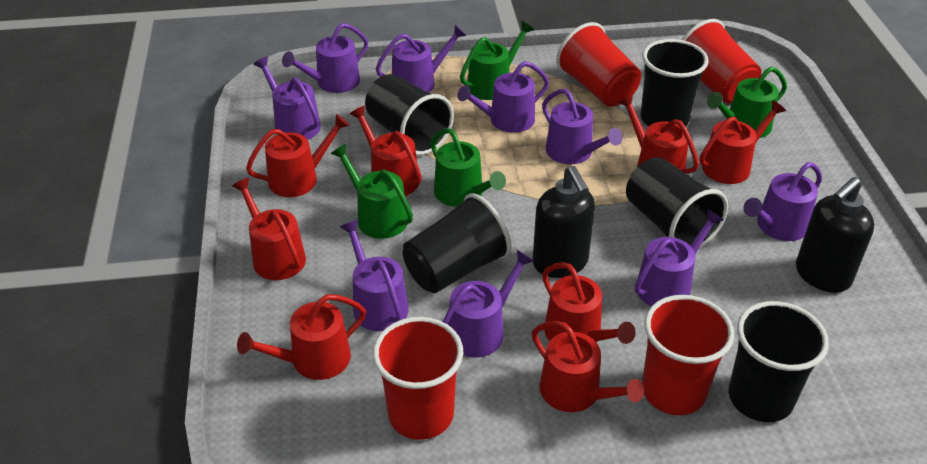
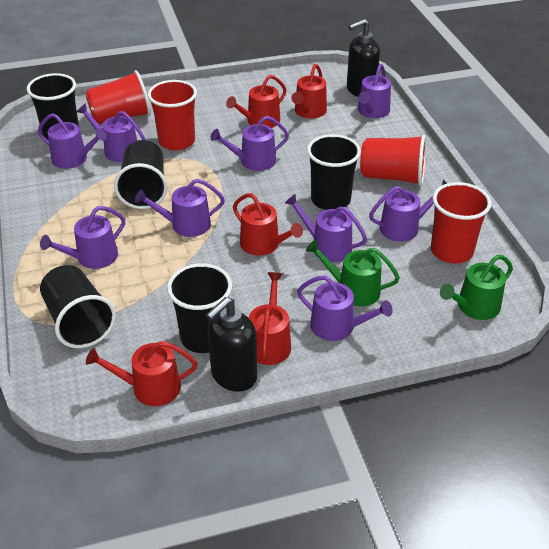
green watering can: [331,144,413,239] [431,128,506,207] [460,21,534,100] [707,67,787,138] = 4 -> [306,240,400,306] [440,255,513,320] = 2
red watering can: [232,178,306,280] [237,294,366,380] [246,114,350,197] [350,106,422,196] [532,321,644,412] [542,262,636,344] [618,94,699,174] [699,100,786,184] = 8 -> [86,341,197,406] [226,75,287,128] [233,193,303,256] [249,272,291,365] [291,64,327,118] = 5

